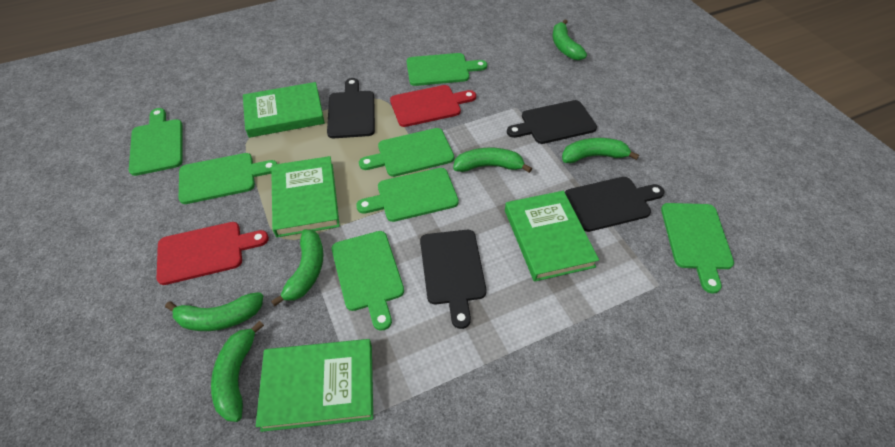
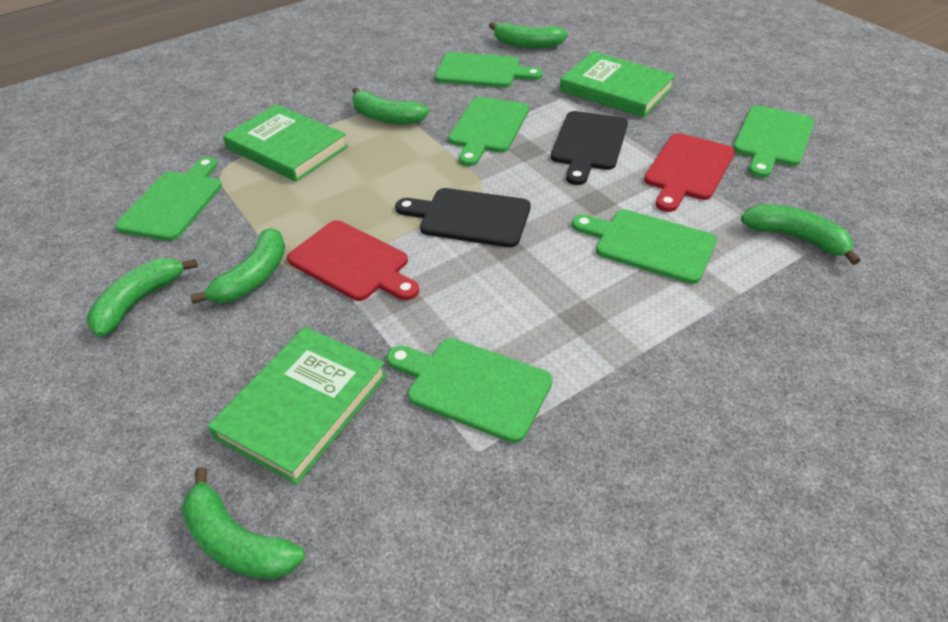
black cutting board: [327,78,375,138] [420,230,487,329] [507,100,597,144] [565,177,665,232] = 4 -> [395,188,530,247] [551,111,628,185] = 2
green book: [243,82,325,138] [256,339,373,432] [271,156,340,237] [505,191,599,282] = 4 -> [208,327,387,485] [223,104,348,182] [560,52,676,118] = 3
green cutting board: [129,108,183,176] [179,153,277,204] [332,231,404,331] [356,168,459,222] [359,128,454,177] [407,53,487,86] [661,203,734,294] = 7 -> [115,157,222,241] [387,338,553,443] [435,52,543,88] [448,97,529,166] [572,209,717,284] [733,105,814,178] = 6

